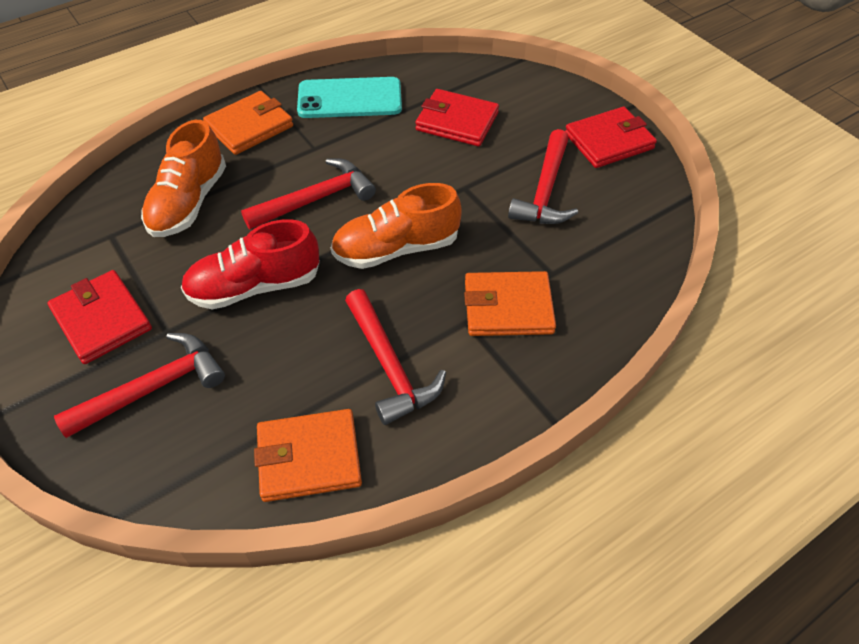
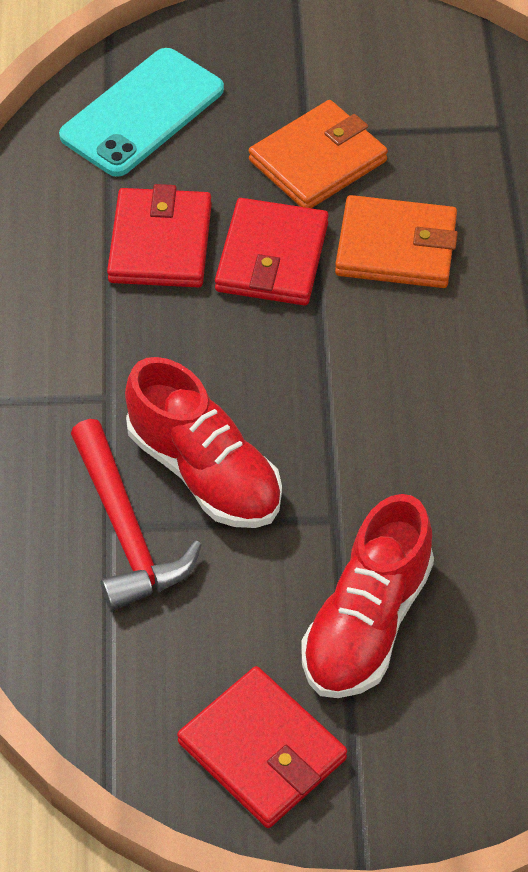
orange shoe: [141,120,226,237] [331,183,462,269] = 2 -> none = 0
orange wallet: [203,91,293,155] [254,409,362,502] [464,271,556,336] = 3 -> [249,100,388,208] [335,195,458,288] = 2
red hammer: [54,333,225,438] [241,158,376,229] [345,289,446,425] [508,129,578,224] = 4 -> [71,419,201,611] = 1
red shoe: [181,219,320,309] = 1 -> [125,357,282,528] [301,494,434,698] = 2

